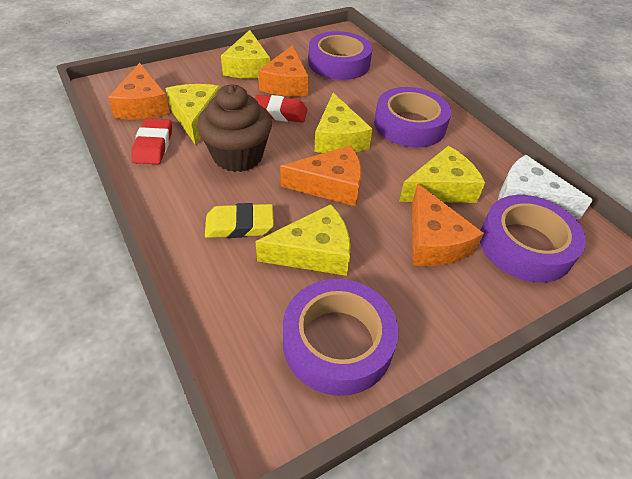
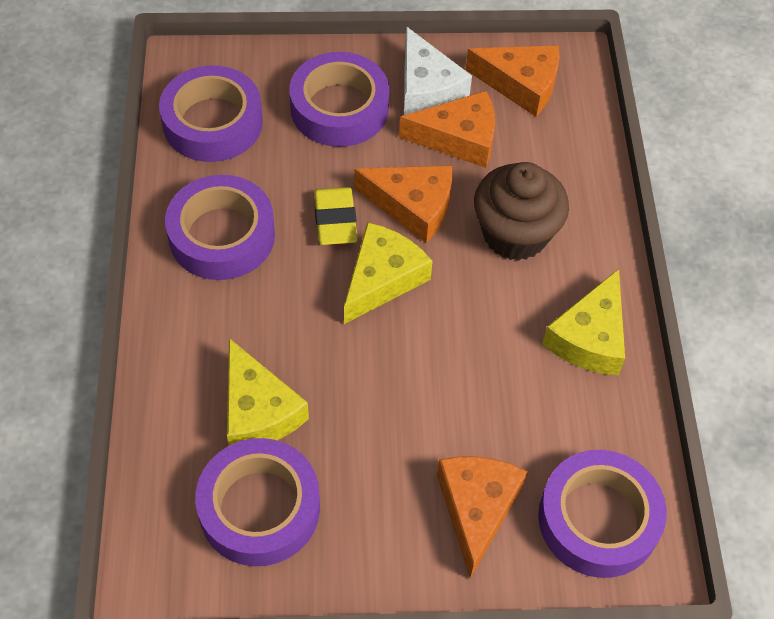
purple tape: [283,279,398,396] [308,31,372,80] [374,87,451,148] [480,195,586,283] = 4 -> [159,65,263,162] [165,175,275,280] [195,438,320,566] [289,52,389,147] [538,450,667,578] = 5
red eraser: [131,118,172,164] [255,95,307,123] = 2 -> none = 0
yellow cheese: [165,84,221,145] [221,30,270,79] [255,204,351,276] [314,93,372,153] [399,146,485,203] = 5 -> [227,338,309,445] [344,222,433,324] [542,269,625,376] = 3

